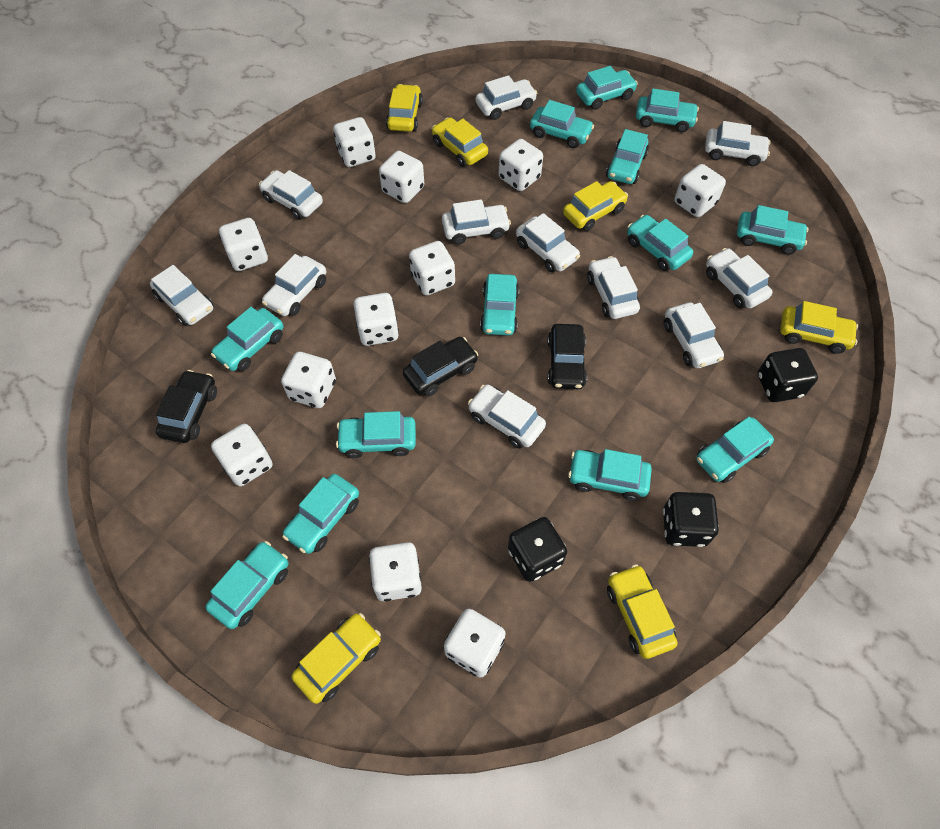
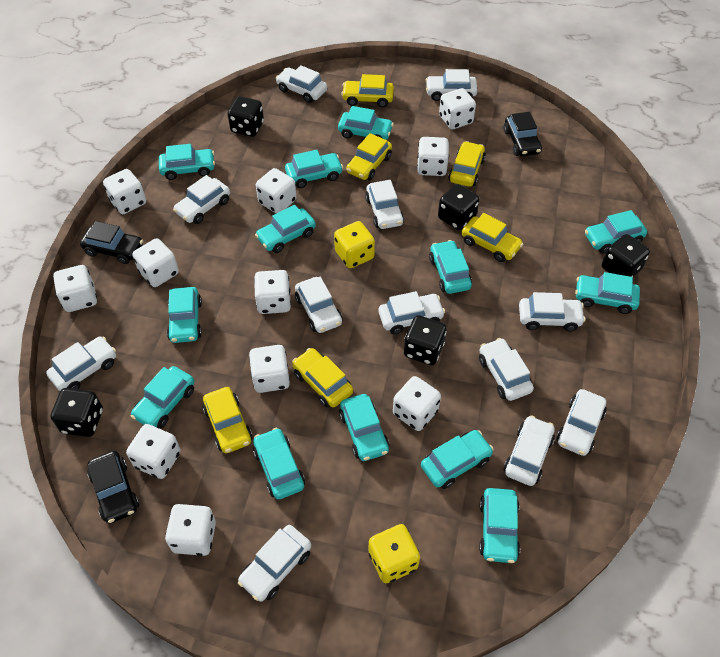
black dice: [508,517,567,582] [663,492,719,547] [758,348,818,402] = 3 -> [51,388,103,437] [228,96,264,137] [404,315,447,365] [438,184,479,230] [602,234,650,277] = 5
white car: [150,265,214,326] [259,170,323,220] [262,254,326,316] [442,199,511,245] [468,384,546,449] [476,75,537,120] [516,213,580,273] [587,256,640,319] [664,302,724,368] [705,121,771,166] [706,248,772,309] = 11 -> [46,336,116,391] [173,175,230,224] [238,525,311,601] [276,65,327,103] [295,277,343,333] [365,180,404,229] [379,291,445,334] [426,69,477,101] [479,338,534,401] [504,415,555,486] [519,292,586,332] [556,389,607,456] = 12
yellow dice: none = 0 -> [334,221,375,268] [368,524,420,583] = 2

